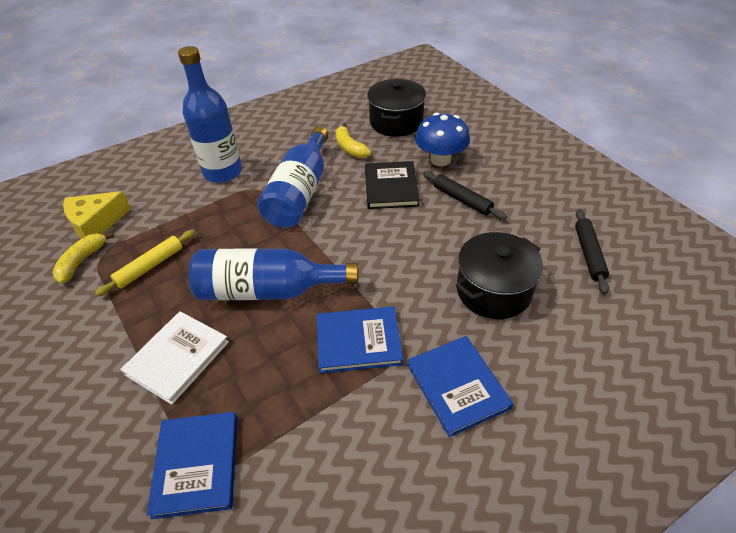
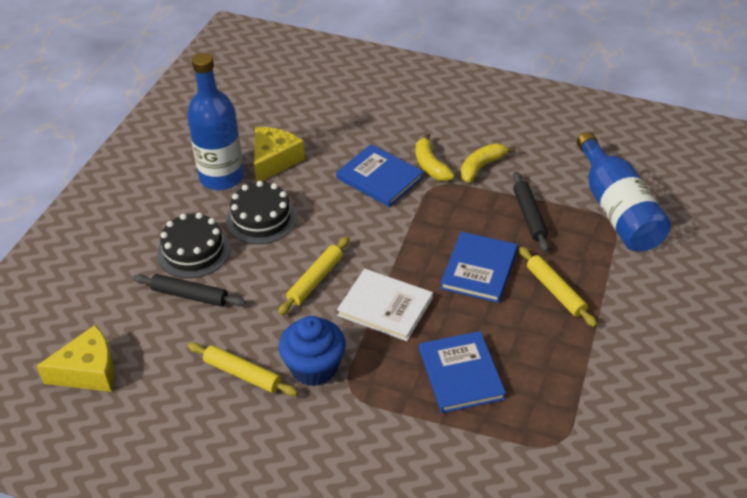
black book: [365,161,420,209] = 1 -> none = 0
black cake: none = 0 -> [157,212,230,278] [226,181,297,244] = 2
black pot: [367,79,426,137] [455,232,543,319] = 2 -> none = 0
blue bottle: [178,46,242,183] [189,248,358,300] [257,126,329,228] = 3 -> [187,53,244,190] [577,132,671,252] = 2
blue cupcake: none = 0 -> [279,316,346,386] = 1
blue mushroom: [415,113,470,166] = 1 -> none = 0
yellow cheese: [63,191,131,239] = 1 -> [37,325,115,392] [254,127,305,183] = 2
yellow rolling pin: [95,230,195,297] = 1 -> [188,342,298,396] [278,237,350,315] [519,247,597,327] = 3

